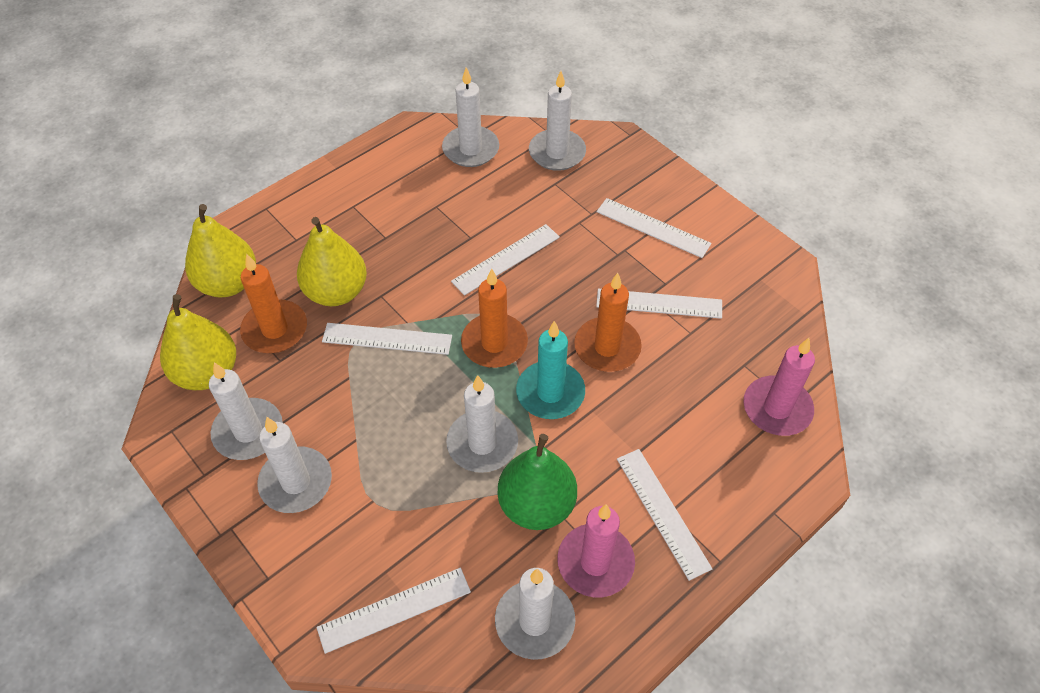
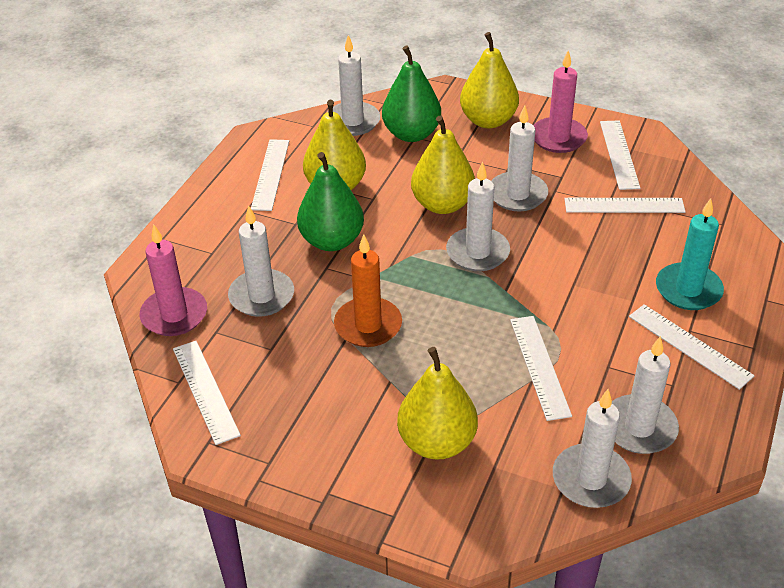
green pear: [497,434,577,530] = 1 -> [297,152,364,251] [382,45,441,142] = 2
orange candle: [240,254,307,353] [461,268,528,368] [574,273,642,372] = 3 -> [334,234,402,347] = 1
yellow pear: [160,294,236,390] [185,204,256,297] [297,217,367,306] = 3 -> [303,100,366,190] [397,347,478,460] [411,115,475,214] [460,32,519,129] = 4

